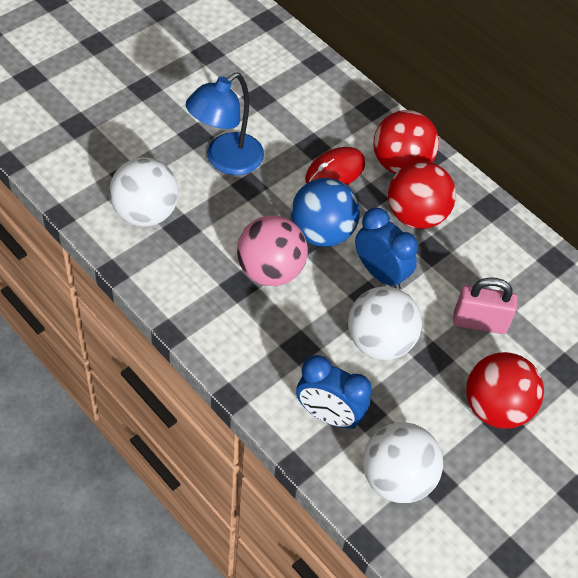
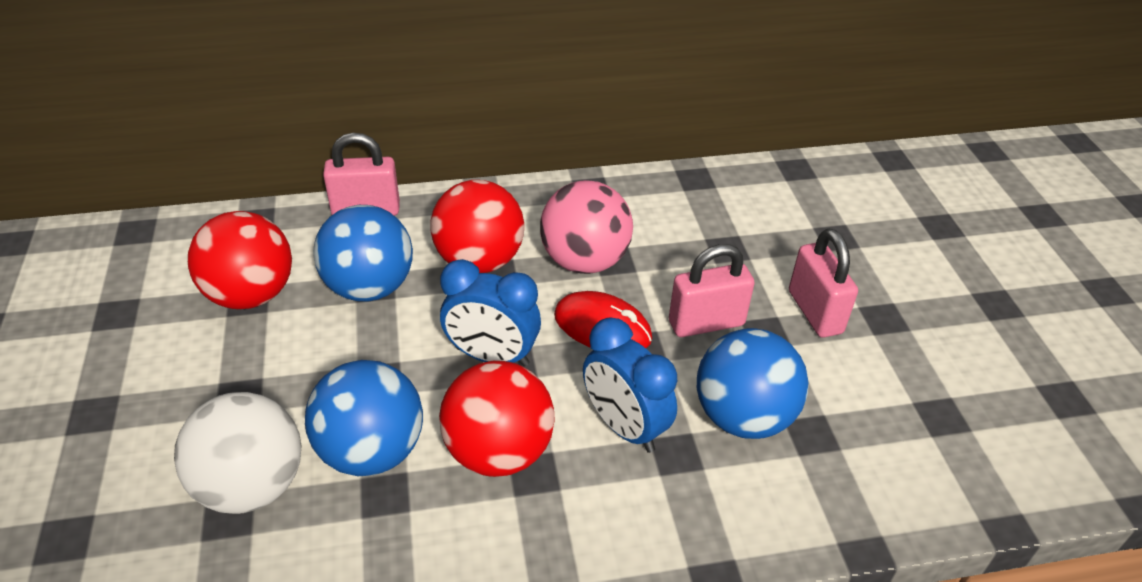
blue ball: [291,178,360,247] = 1 -> [305,360,423,476] [313,205,413,302] [697,328,809,439] = 3
blue lamp: [186,72,264,175] = 1 -> none = 0
pink padlock: [453,277,518,334] = 1 -> [323,133,400,216] [669,244,755,337] [789,229,858,338] = 3
white ball: [109,157,179,227] [348,286,422,360] [363,422,443,503] = 3 -> [174,392,301,514] = 1

